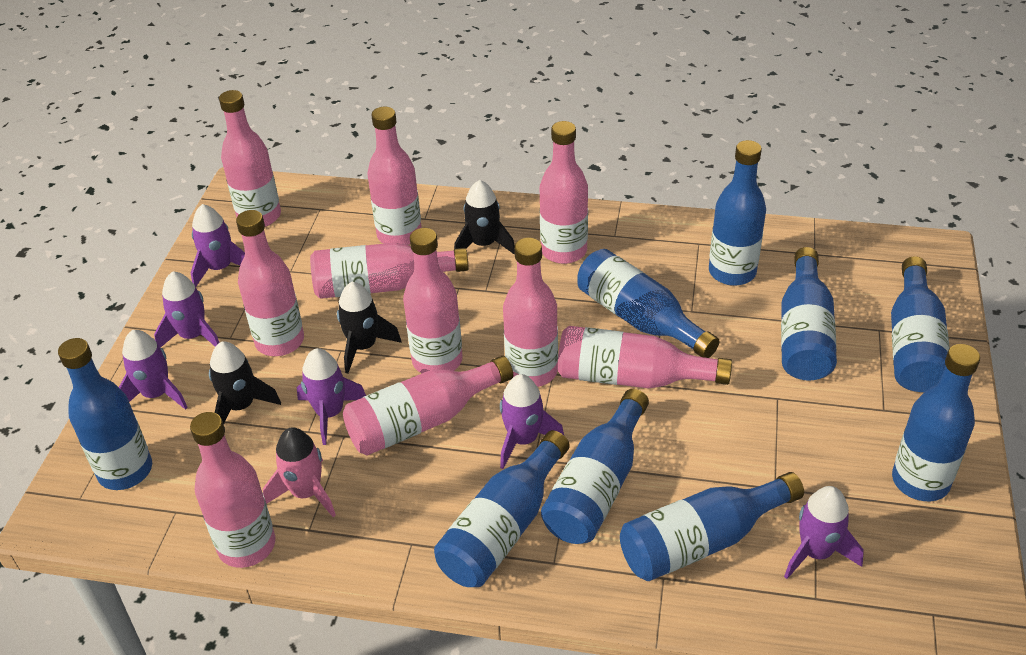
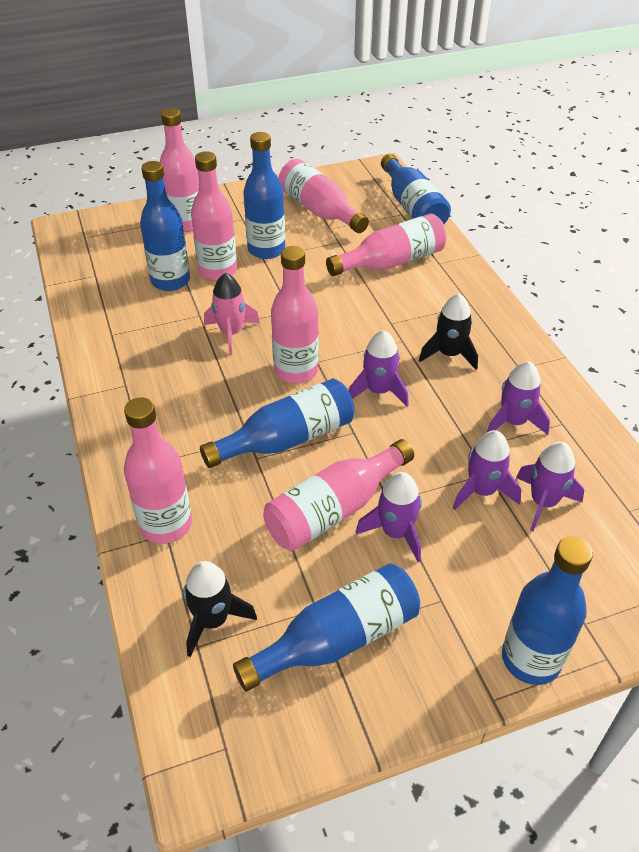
black rocket: [209,342,281,424] [337,282,402,374] [454,180,515,255] = 3 -> [183,561,257,657] [419,294,478,370] = 2
blue bottle: [58,338,152,490] [434,430,570,587] [541,389,649,544] [577,249,719,358] [620,472,804,581] [709,140,766,286] [781,247,837,381] [891,256,950,392] [892,344,980,501] = 9 -> [140,161,190,291] [200,379,355,468] [233,563,420,691] [243,132,285,259] [381,154,451,224] [502,536,593,685] = 6
pink bottle: [190,412,275,568] [219,90,281,227] [236,210,304,356] [310,243,469,299] [343,356,513,455] [367,107,422,245] [403,228,462,373] [503,238,558,387] [540,121,588,264] [558,326,732,389] = 10 -> [124,397,192,544] [160,108,199,232] [191,152,237,281] [263,439,414,551] [271,246,319,384] [278,159,369,233] [326,213,447,276] = 7
purple rocket: [119,330,188,410] [154,271,220,348] [191,204,245,287] [297,348,366,445] [500,374,564,469] [784,486,864,579] = 6 -> [349,330,409,407] [356,472,422,562] [453,430,521,510] [486,361,550,435] [516,442,584,531] = 5

